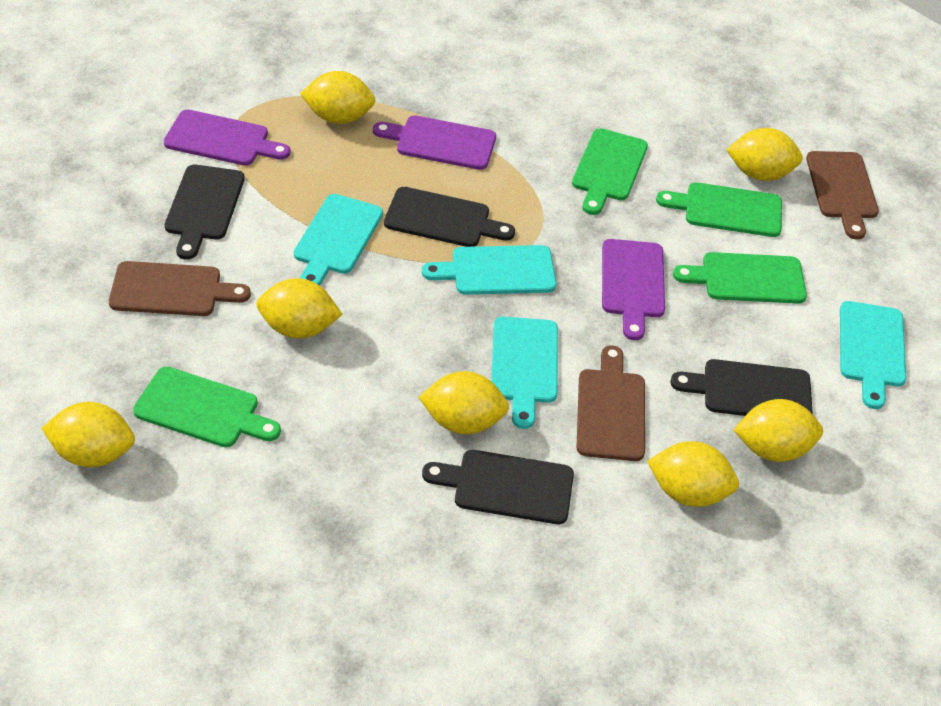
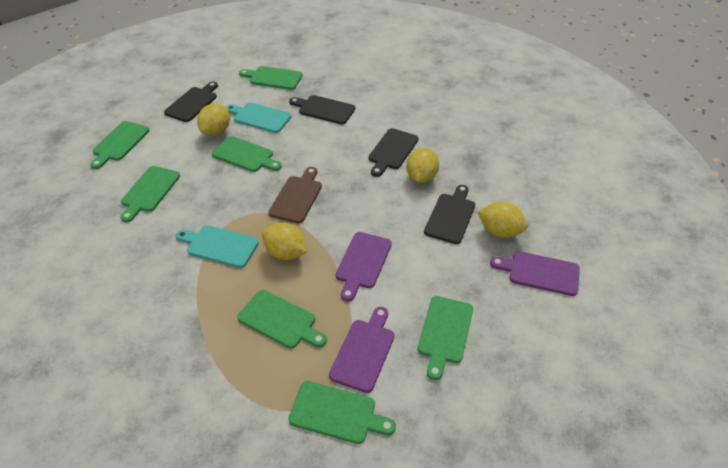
brown cutting board: [109,261,251,316] [576,345,645,461] [806,151,879,240] = 3 -> [268,167,322,223] = 1
green cutting board: [133,367,281,447] [572,128,648,215] [656,182,782,237] [673,252,807,304] = 4 -> [91,121,150,169] [121,166,180,222] [212,136,282,172] [237,290,327,349] [239,66,303,90] [288,381,396,444] [418,296,473,380] = 7
turquoise cutting board: [294,194,383,286] [422,245,556,295] [491,317,558,429] [840,301,906,409] = 4 -> [176,225,259,268] [226,103,291,133] = 2
yellow lemon: [41,402,135,467] [256,278,343,339] [300,71,375,124] [418,371,509,434] [647,441,739,507] [726,128,803,181] [734,399,823,462] = 7 -> [197,103,230,136] [262,223,307,260] [406,147,439,183] [477,202,528,238] = 4

